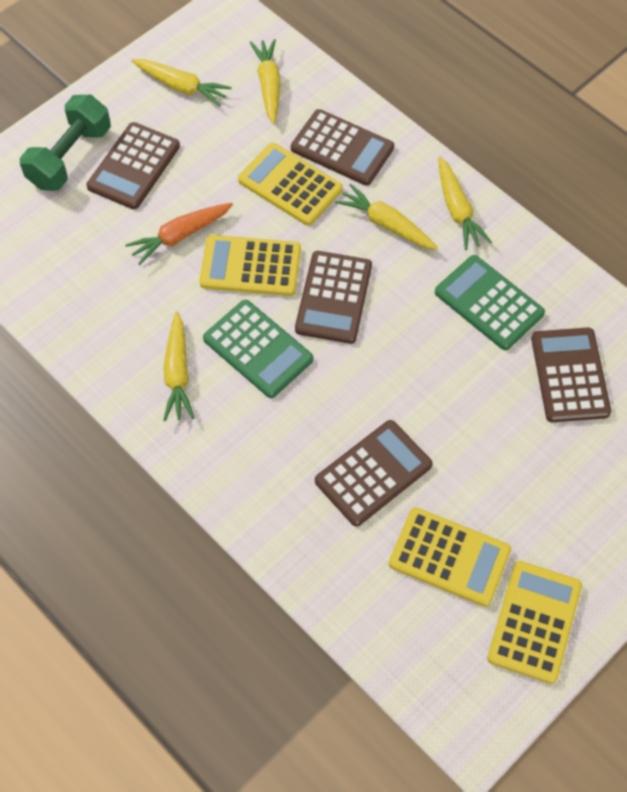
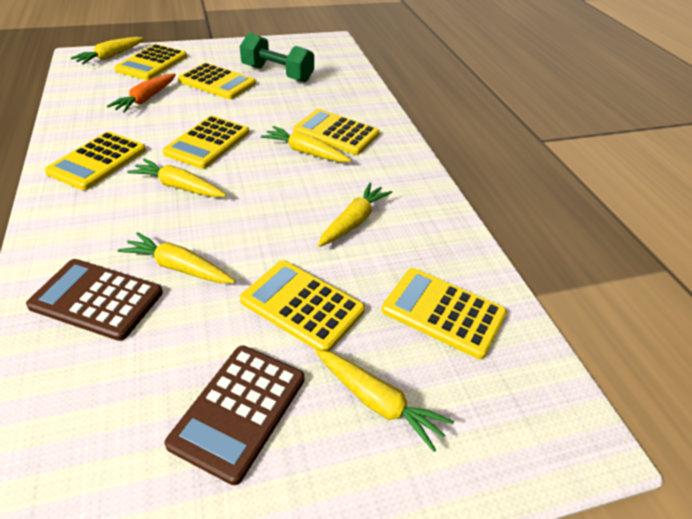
brown calculator: [87,122,180,209] [291,109,394,186] [295,251,372,344] [315,420,433,526] [531,328,611,422] = 5 -> [26,259,163,341] [164,346,304,485] = 2
green calculator: [203,300,313,398] [435,255,545,350] = 2 -> none = 0
yellow calculator: [199,235,301,296] [238,143,343,226] [389,507,511,607] [487,561,582,684] = 4 -> [44,131,146,190] [114,44,187,80] [163,115,249,169] [178,63,256,99] [240,260,365,352] [293,109,380,155] [382,268,507,359] = 7
yellow carrot: [131,59,232,107] [163,312,194,421] [250,39,281,124] [335,184,438,250] [438,157,492,250] = 5 -> [71,37,144,65] [118,232,235,283] [127,159,226,197] [261,126,351,162] [315,349,454,452] [318,183,392,247] = 6

